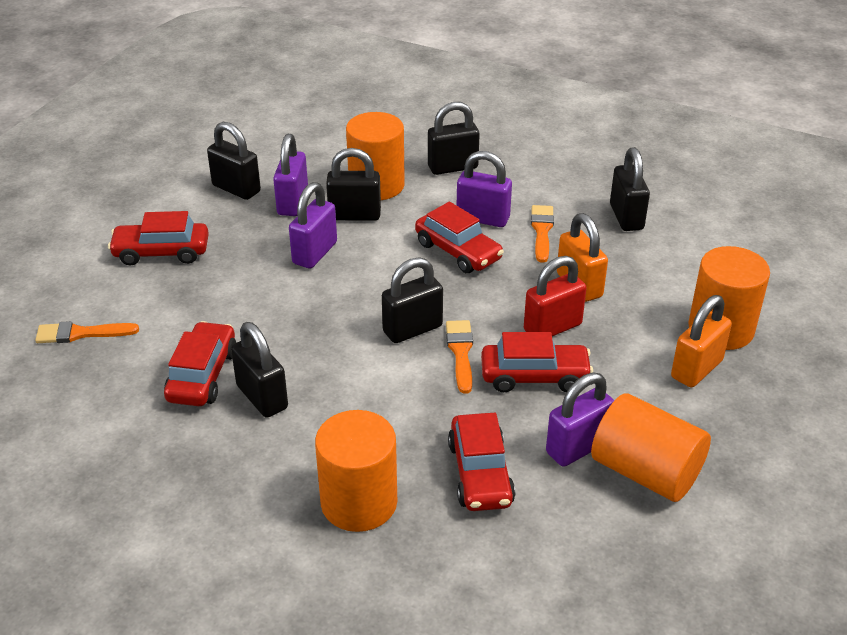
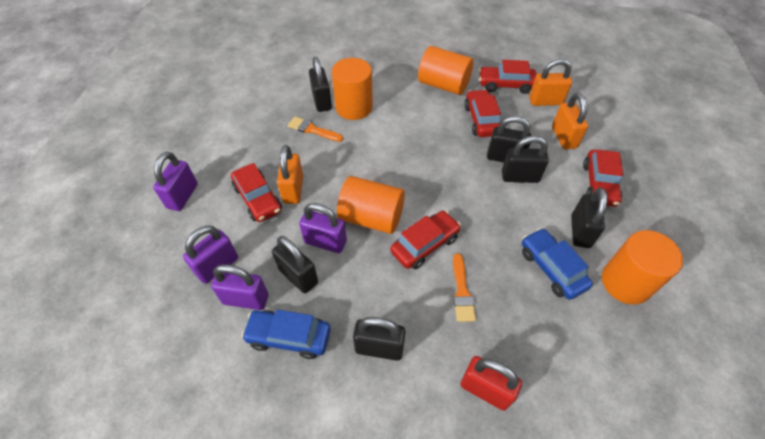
blue car: none = 0 -> [241,309,331,359] [522,228,593,300] = 2
orange brush: [35,321,139,343] [446,320,473,394] [531,205,554,263] = 3 -> [288,117,343,142] [453,253,476,322] = 2
orange padlock: [557,213,608,302] [671,295,732,388] = 2 -> [277,145,303,204] [529,59,572,106] [552,93,588,150] = 3

